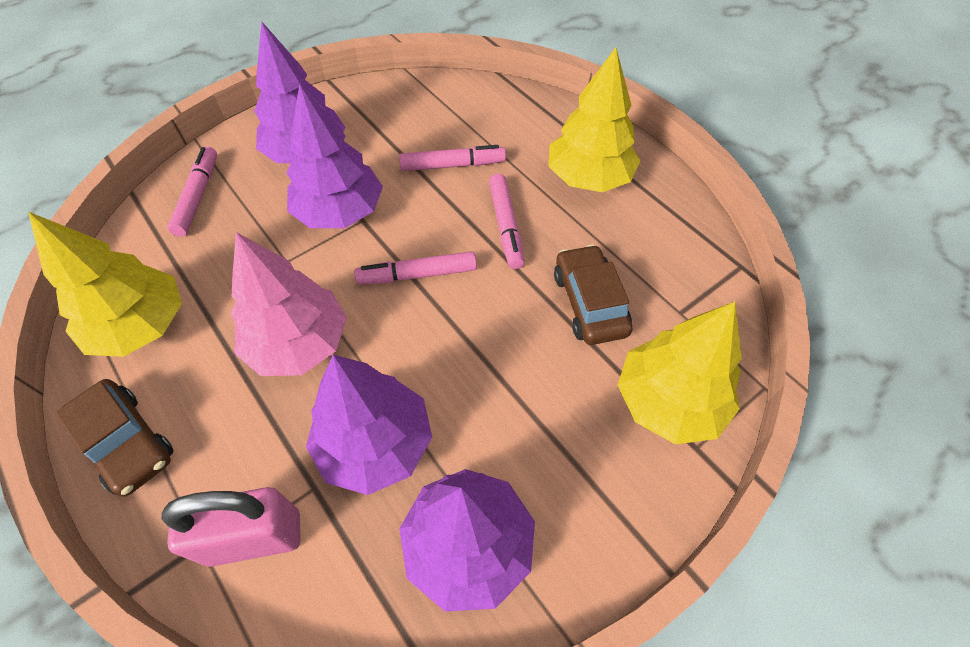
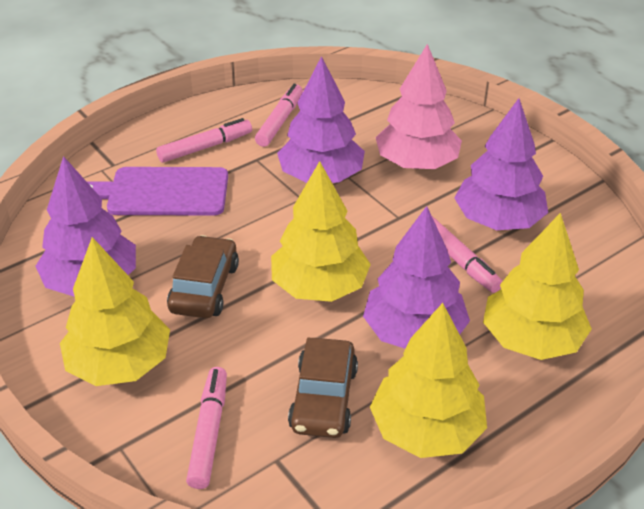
pink padlock: [161,487,300,567] = 1 -> none = 0
purple cutting board: none = 0 -> [87,167,228,216] = 1
yellow tree: [28,212,182,357] [549,47,640,192] [618,302,742,444] = 3 -> [60,237,170,386] [271,161,371,302] [370,303,487,458] [483,213,592,360] = 4

